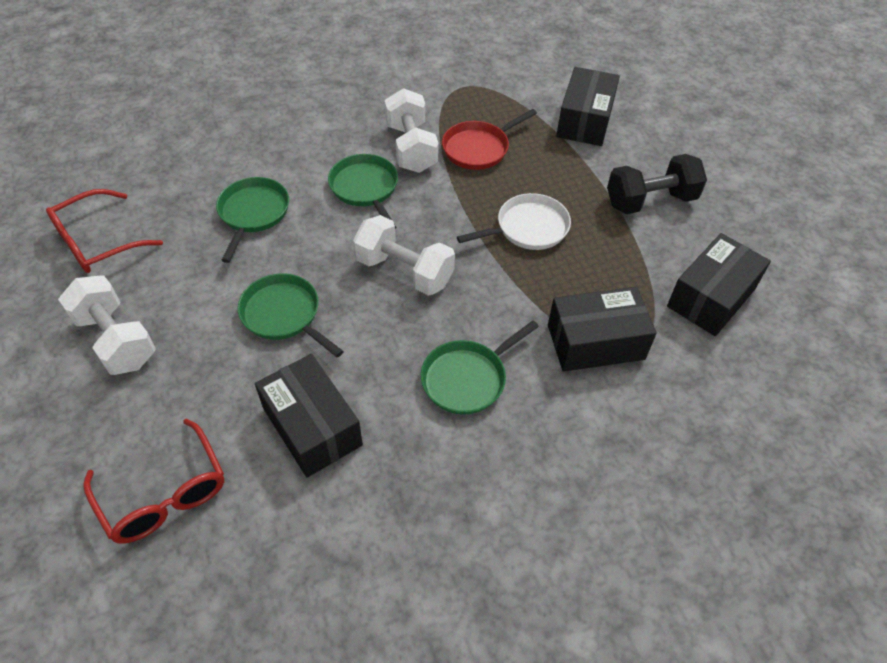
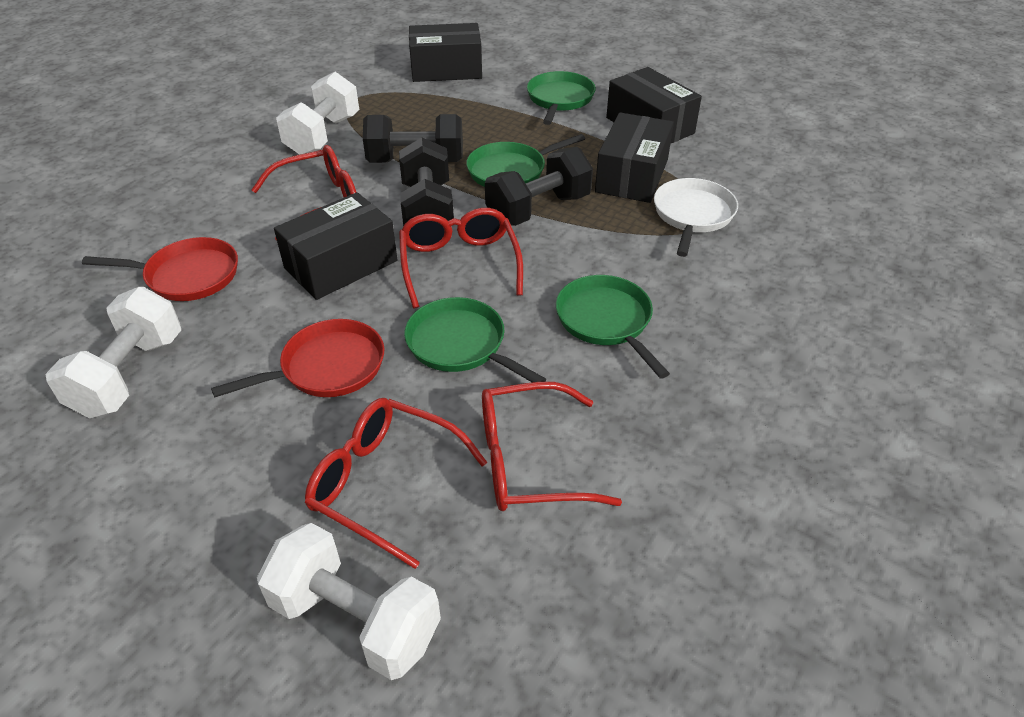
black dumbbell: [607,154,707,214] = 1 -> [363,114,463,163] [399,137,454,226] [485,147,593,226] = 3
red glasses: [46,189,163,273] [83,419,224,544] = 2 -> [251,145,356,241] [305,398,487,569] [399,208,523,309] [482,382,622,511] = 4
red pan: [442,109,537,170] = 1 -> [82,237,238,301] [211,319,384,397] = 2

